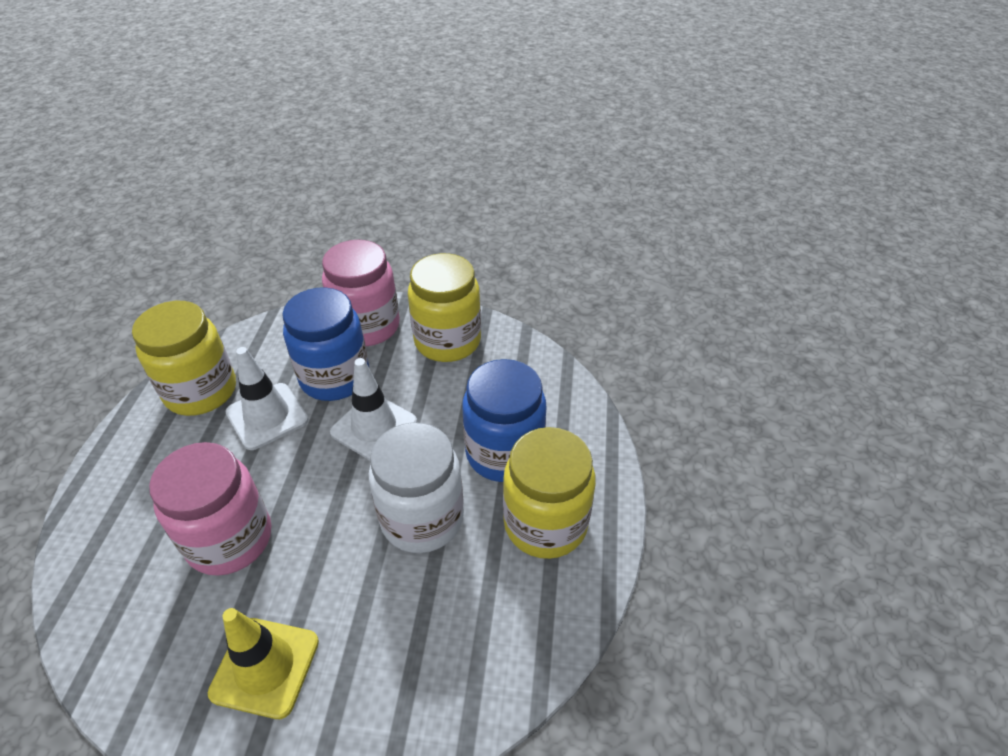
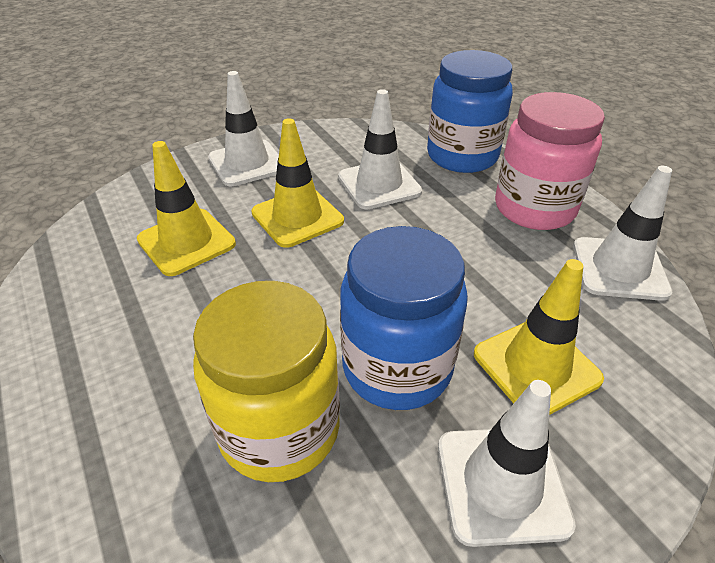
pink jar: [149,442,271,576] [322,240,400,346] = 2 -> [495,92,605,230] = 1
white jar: [369,422,464,553] = 1 -> none = 0
white traffic cone: [225,347,308,450] [330,358,417,461] = 2 -> [208,71,279,187] [338,89,422,209] [438,380,576,547] [573,166,673,301] = 4
yellow jar: [132,301,236,416] [408,253,481,362] [503,427,596,559] = 3 -> [193,281,340,482] = 1
yellow traffic cone: [208,608,319,719] = 1 -> [137,141,236,276] [251,118,344,248] [474,259,604,415] = 3

